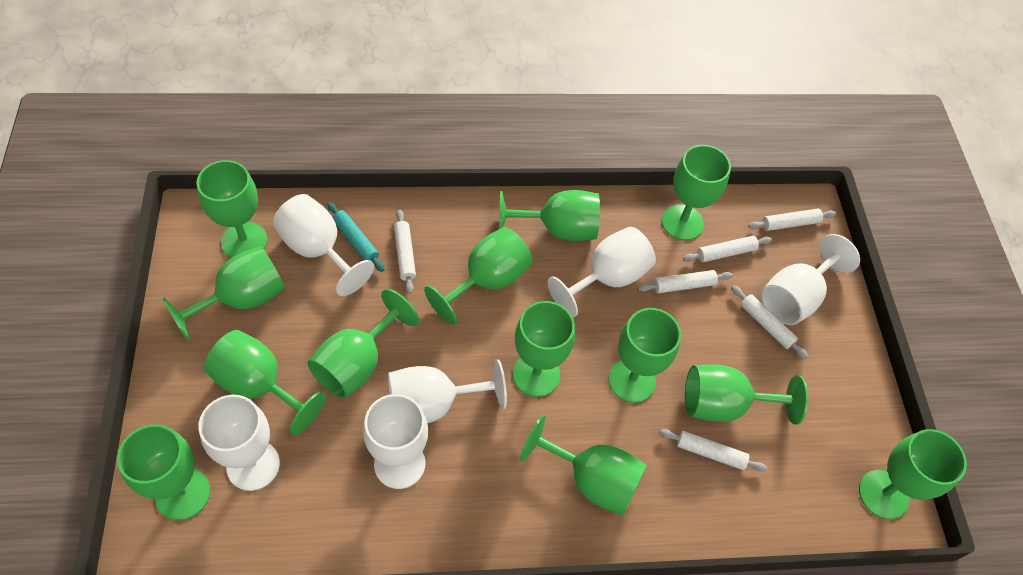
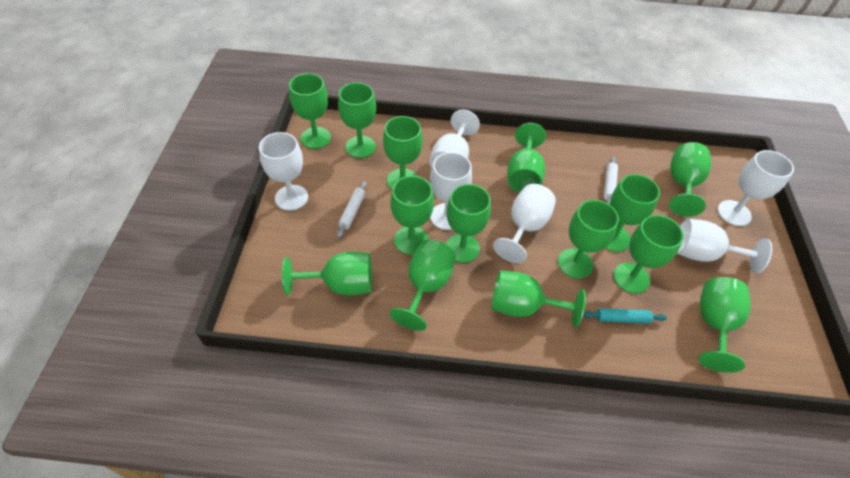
green goblet: [117,424,210,520] [162,246,285,341] [196,160,267,258] [204,330,326,436] [308,289,419,399] [424,227,533,325] [499,190,600,241] [513,301,575,397] [520,414,647,515] [608,308,681,403] [662,145,731,240] [685,364,808,425] [859,429,967,519] = 13 -> [282,252,372,295] [289,73,331,149] [338,82,376,158] [383,116,423,189] [390,176,434,255] [390,240,456,331] [446,184,491,263] [492,271,586,327] [507,123,546,193] [558,200,619,278] [605,174,660,252] [614,215,684,293] [669,142,711,217] [699,277,750,373] = 14
white rolling pin: [394,209,416,294] [638,270,733,294] [659,429,767,472] [683,236,772,262] [731,285,808,359] [748,209,836,231] = 6 -> [337,181,366,238] [604,157,618,205] = 2

